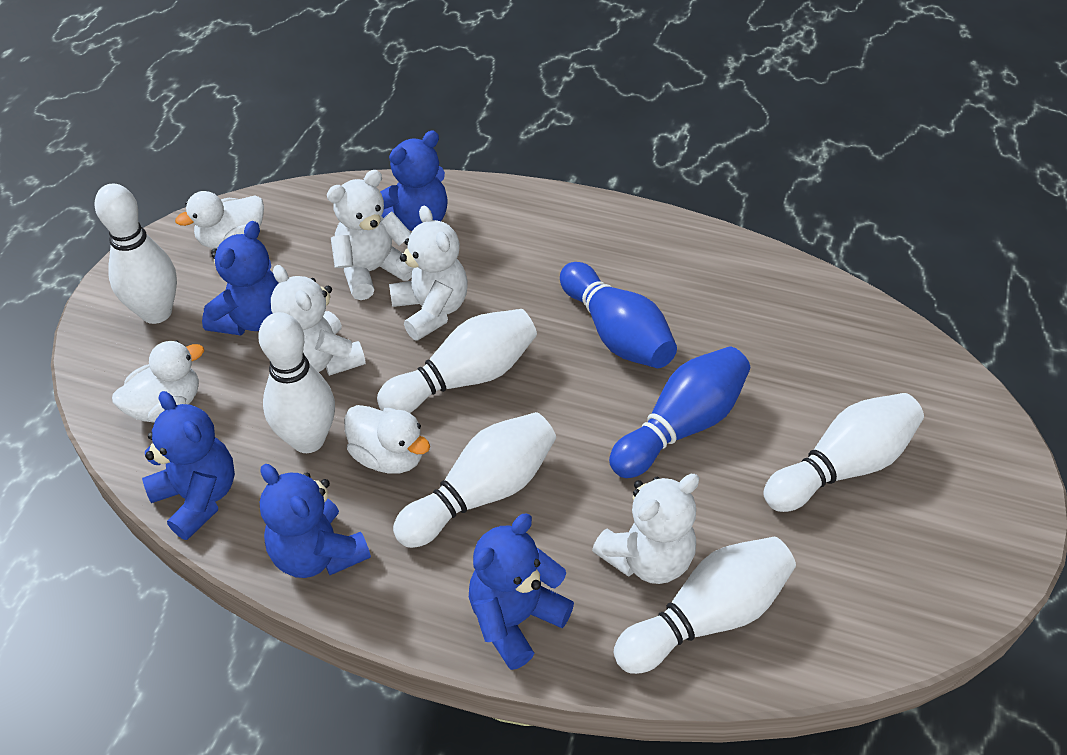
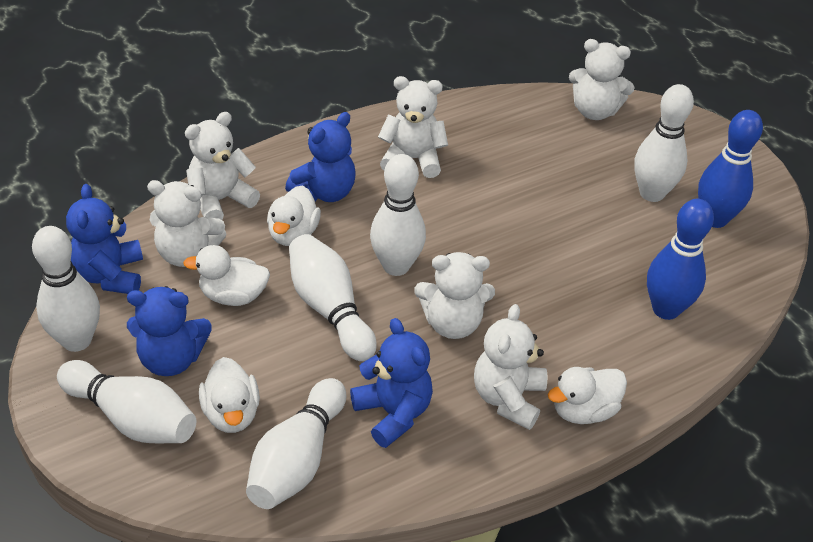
blue teddy bear: [142,391,235,540] [202,221,279,336] [260,464,371,578] [380,131,448,231] [469,514,574,670] = 5 -> [66,184,143,294] [127,286,212,376] [285,112,356,202] [350,318,433,448] = 4
white duck: [112,340,204,422] [175,191,264,249] [344,405,430,474] = 3 -> [183,245,270,306] [199,357,260,433] [267,185,321,246] [548,367,627,424] = 4
white teddy bear: [271,265,366,376] [327,170,412,300] [389,206,467,341] [592,474,699,584] = 4 -> [147,180,226,267] [185,112,260,220] [378,76,448,178] [414,252,495,339] [474,304,547,430] [569,39,635,120] = 6

